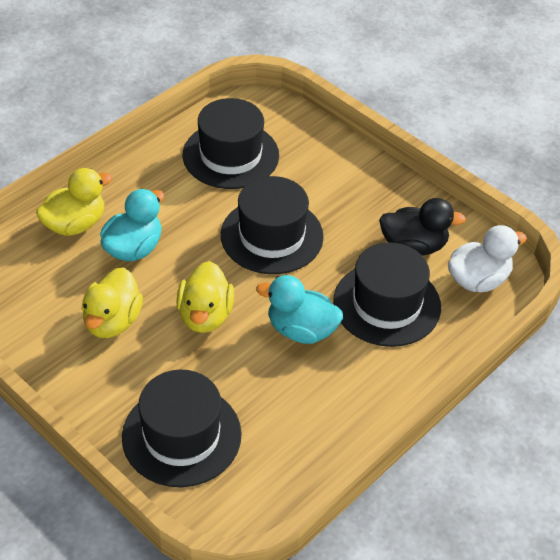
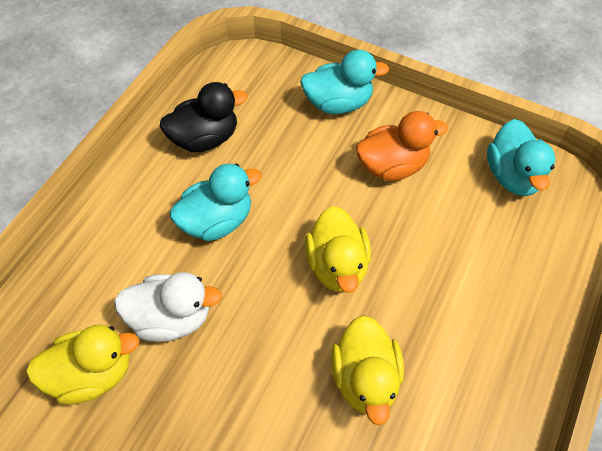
black hat: [122,370,242,487] [183,98,279,189] [221,176,324,274] [333,242,441,347] = 4 -> none = 0
orange duck: none = 0 -> [356,111,448,181] = 1
turquoise duck: [100,189,164,261] [256,275,343,344] = 2 -> [170,163,262,241] [300,50,389,114] [487,119,556,196] = 3

